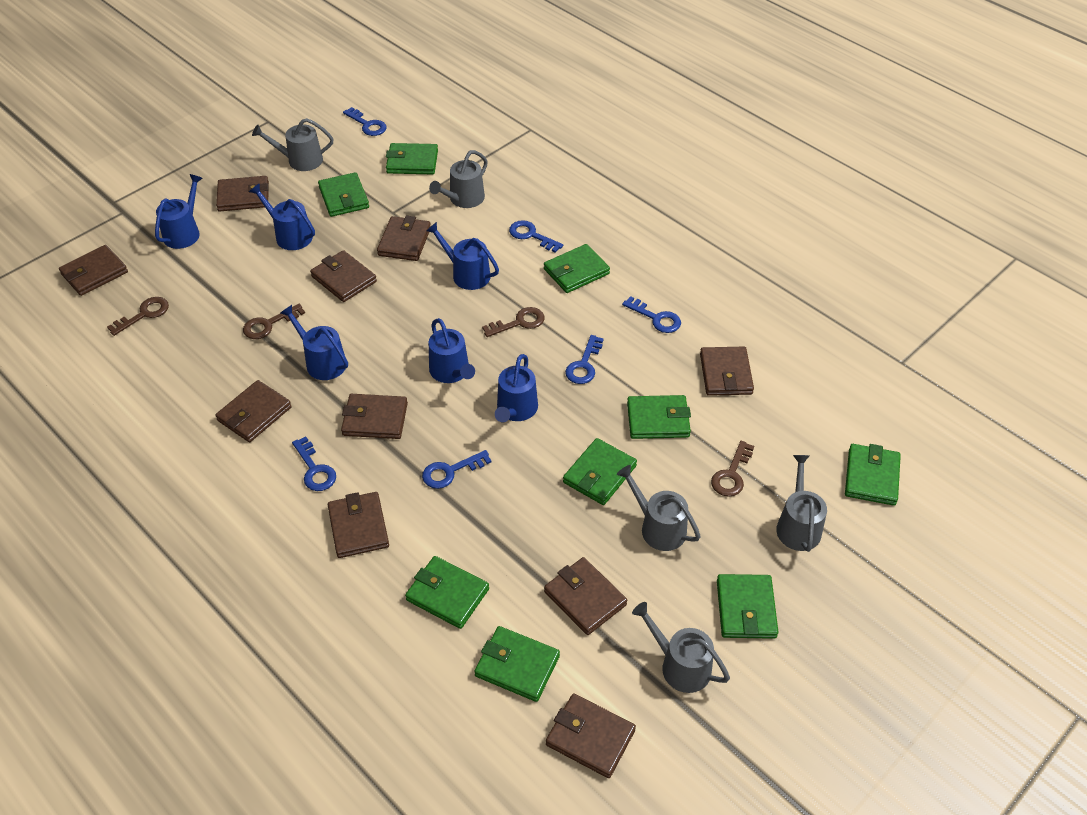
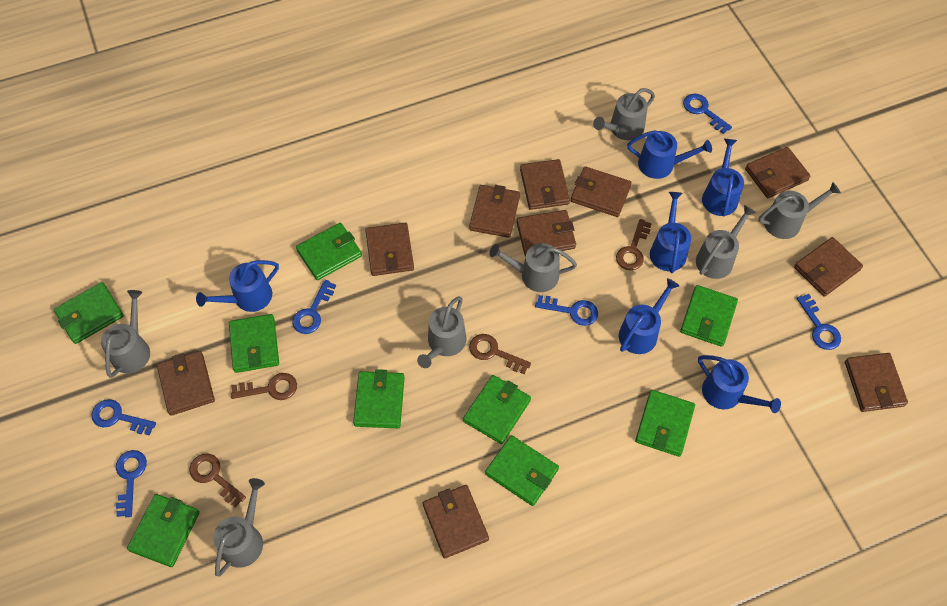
grey watering can: [252,118,333,171] [429,150,488,208] [617,465,701,551] [632,602,730,693] [776,455,827,552] = 5 -> [101,290,150,378] [213,478,265,576] [417,296,467,368] [489,243,577,292] [593,88,655,140] [696,205,756,279] [758,182,841,239] = 7

